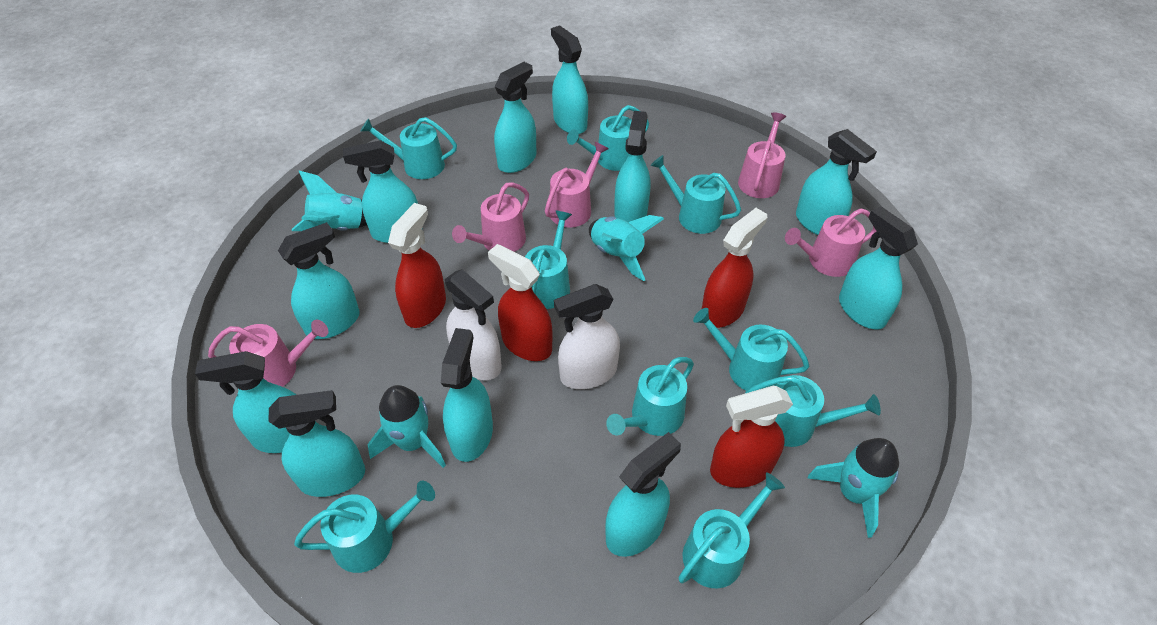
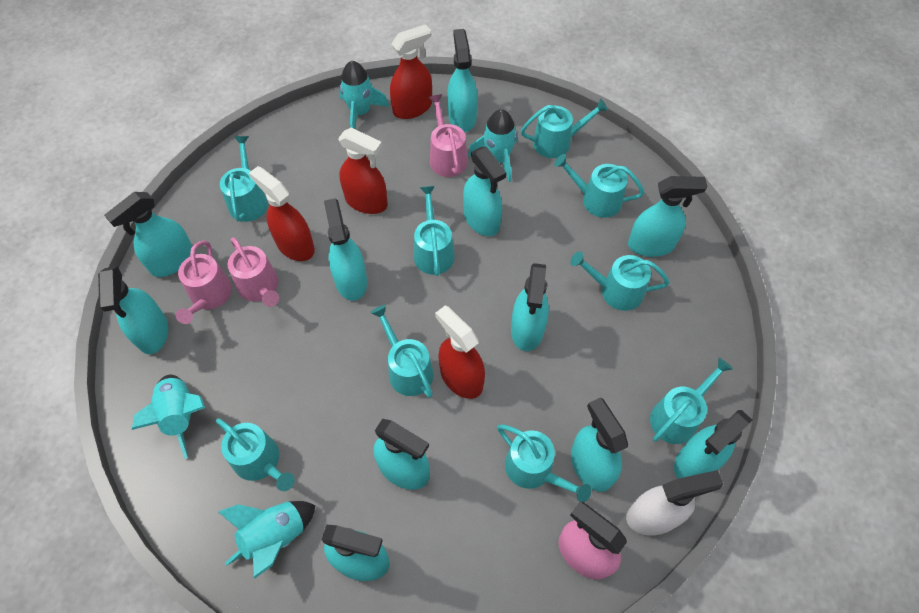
pink spray bottle: none = 0 -> [558,502,627,580] = 1
pink watering can: [208,320,328,387] [452,182,529,252] [545,142,609,228] [738,112,786,198] [785,208,876,277] = 5 -> [176,241,232,324] [227,237,279,307] [429,94,468,177] = 3
white spray bottle: [445,269,502,380] [554,284,620,389] = 2 -> [626,470,723,536] = 1

